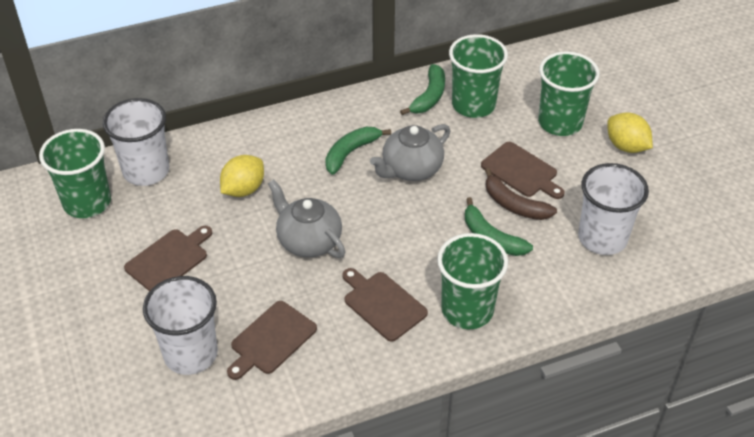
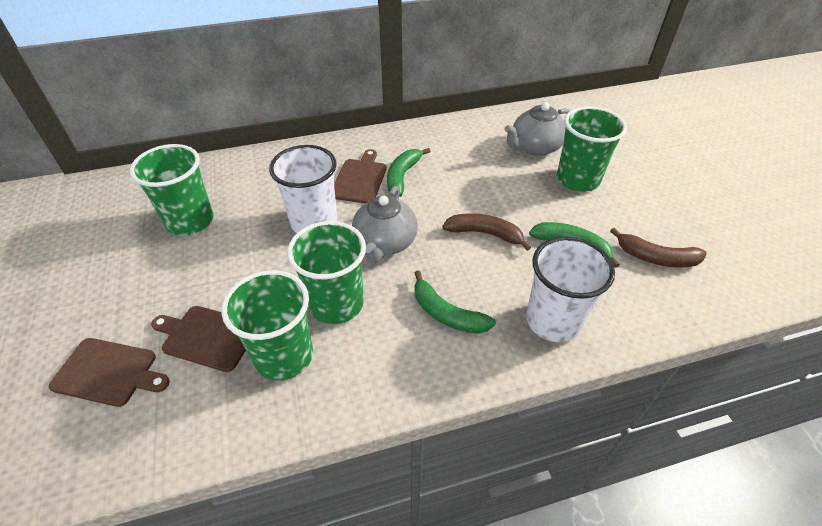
brown banana: [485,168,557,220] = 1 -> [443,213,531,251] [610,228,707,268] = 2
brown cutting board: [124,226,212,292] [227,301,317,380] [342,268,428,342] [481,142,565,199] = 4 -> [49,338,170,407] [151,306,246,372] [334,149,387,203] = 3
white cup: [103,98,169,186] [143,276,218,375] [578,163,649,255] = 3 -> [269,145,337,233] [526,237,615,342] = 2
yellow lemon: [220,155,264,197] [607,112,653,153] = 2 -> none = 0

